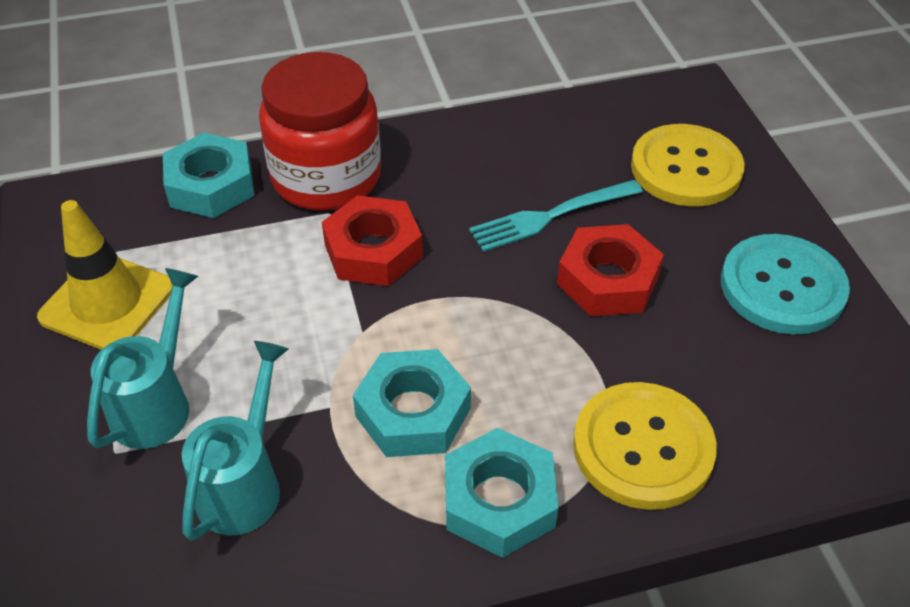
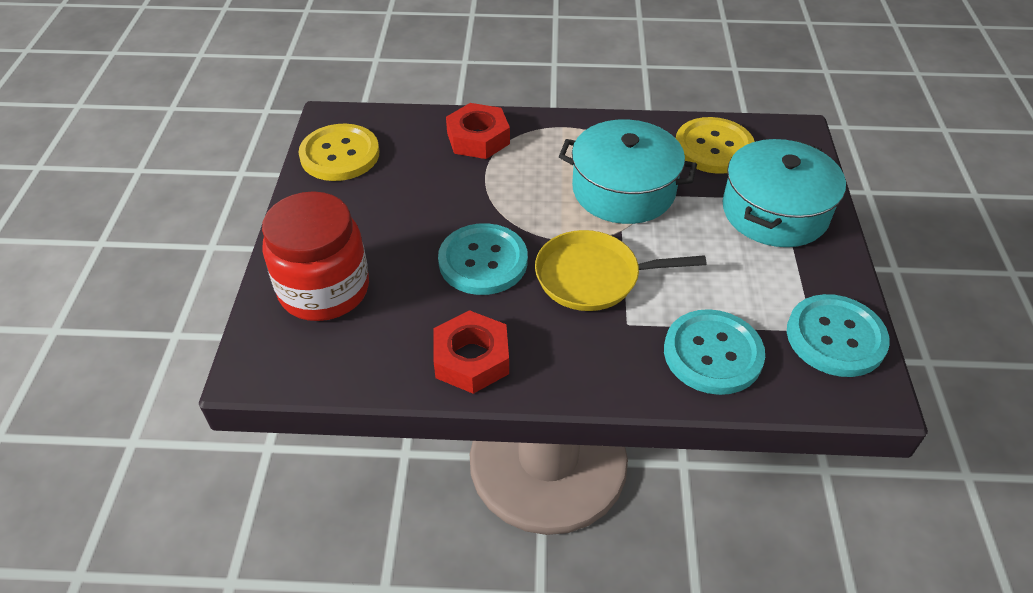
turquoise button: [721,234,850,335] = 1 -> [438,223,528,295] [664,309,765,395] [787,294,890,377] = 3
turquoise fork: [469,180,643,252] = 1 -> none = 0
turquoise nut: [163,133,254,218] [353,349,471,457] [445,428,558,558] = 3 -> none = 0
turquoise pot: none = 0 -> [559,119,697,224] [722,139,846,247] = 2
turquoise watering can: [87,268,198,449] [182,341,288,541] = 2 -> none = 0
yellow pan: none = 0 -> [535,230,707,311] = 1
yellow traffic cone: [37,200,173,350] = 1 -> none = 0

